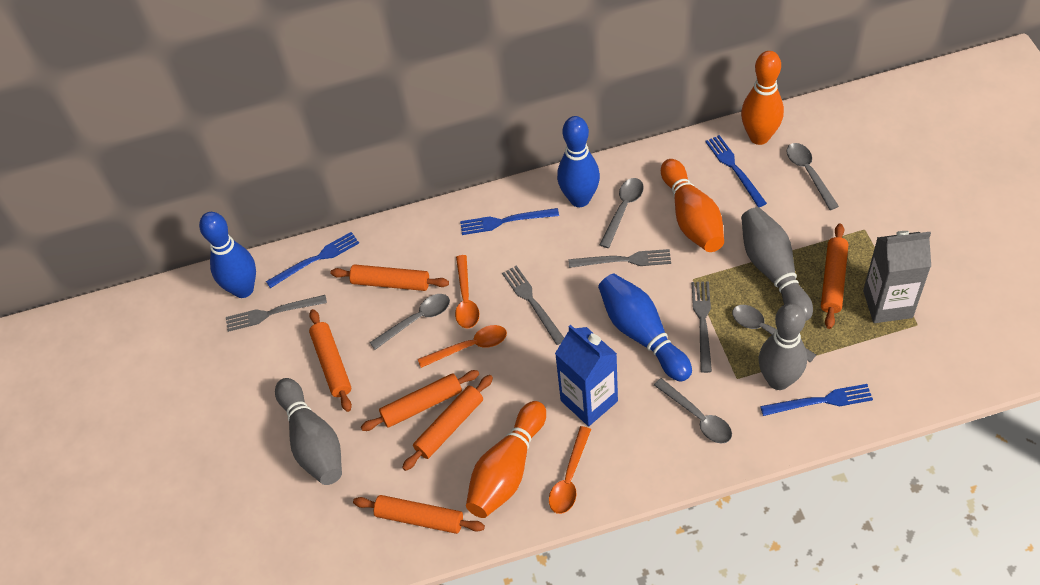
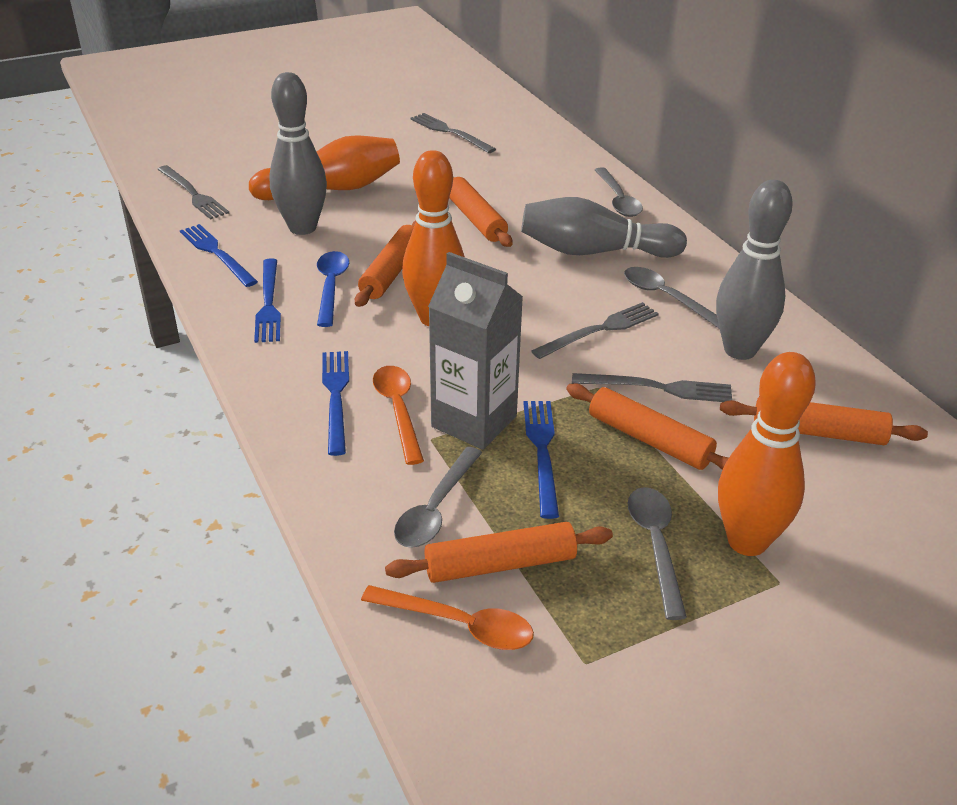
blue bowling pin: [199,212,256,298] [557,116,600,207] [598,274,692,381] = 3 -> none = 0
blue carton: [555,325,618,426] = 1 -> none = 0
blue spoon: none = 0 -> [317,251,349,327] = 1
grey spoon: [369,294,450,350] [600,178,644,248] [654,378,732,444] [732,305,816,363] [787,143,839,210] = 5 -> [394,447,482,548] [595,167,643,217] [624,267,719,328] [628,487,687,620] = 4
orange rolling pin: [309,309,352,412] [330,264,449,291] [353,495,485,534] [361,370,479,431] [402,375,493,471] [821,224,848,329] = 6 -> [355,221,416,307] [385,522,613,583] [449,177,512,247] [566,383,729,470] [720,396,928,445] = 5
orange spoon: [418,325,507,368] [455,255,479,328] [549,426,591,514] = 3 -> [361,585,534,650] [373,366,424,465] = 2

